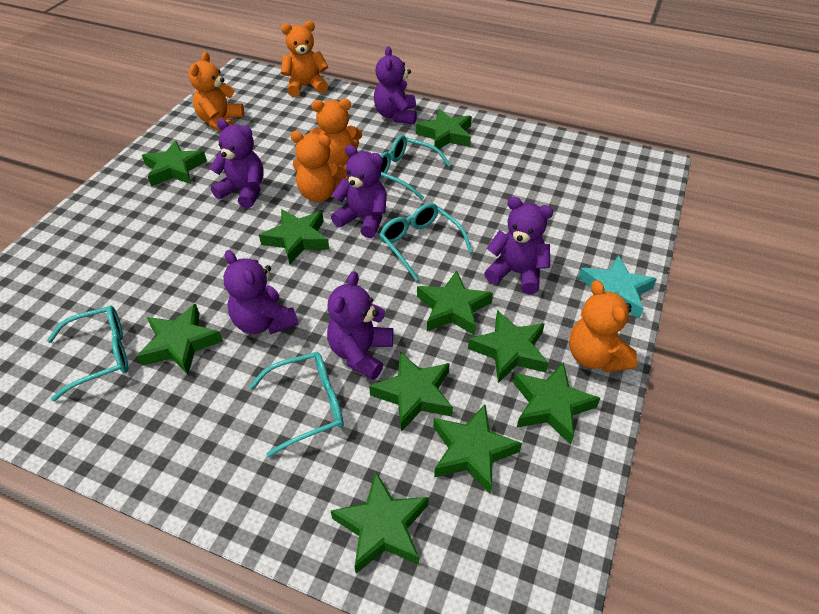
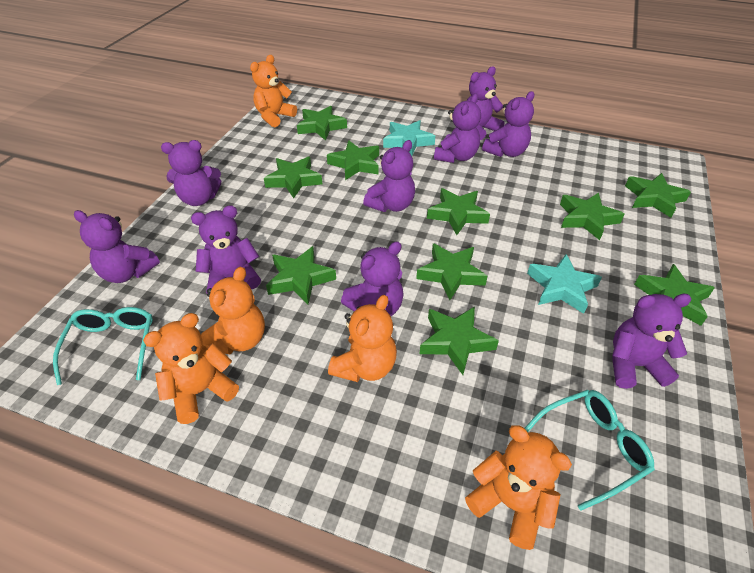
purple teddy bear: [210,119,264,208] [223,250,298,334] [327,271,394,380] [331,145,387,238] [374,46,417,124] [484,197,553,295] = 6 -> [74,210,160,283] [161,140,221,206] [191,205,261,293] [341,241,404,316] [363,140,415,212] [434,94,481,163] [467,66,505,140] [482,91,534,157] [612,294,692,389] = 9
turquoise glasses: [47,305,128,401] [249,352,344,457] [379,135,451,200] [380,203,472,281] = 4 -> [53,307,153,385] [524,390,655,511] = 2
turquoise star: [578,255,657,319] = 1 -> [383,120,435,156] [527,254,602,314] = 2

